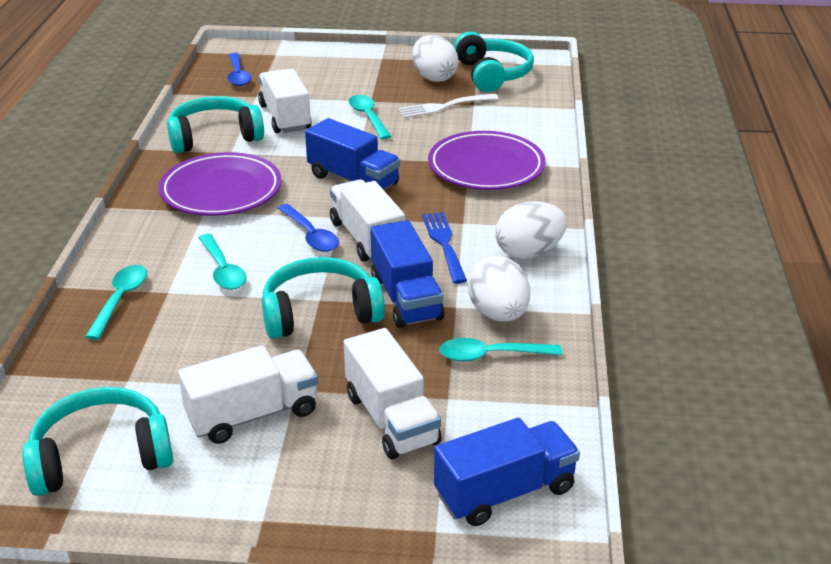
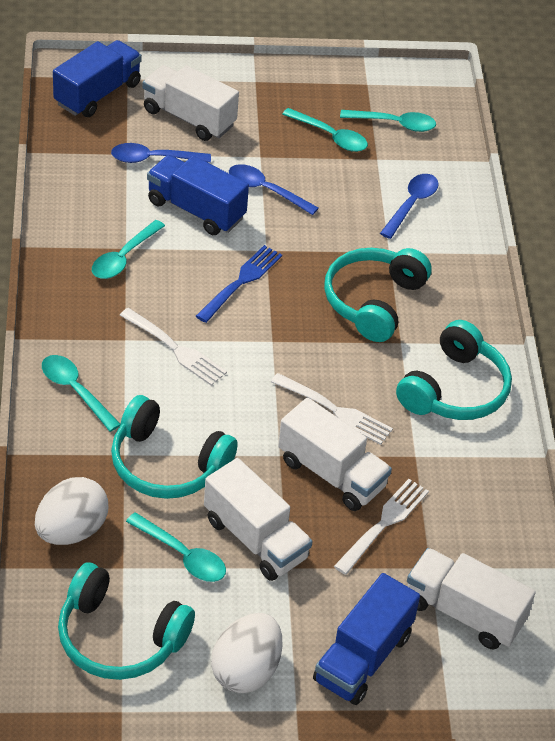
blue spoon: [227,53,251,86] [278,204,339,252] = 2 -> [111,143,211,163] [229,164,319,215] [380,174,439,239] = 3
purple plate: [159,152,282,216] [428,131,545,190] = 2 -> none = 0
turquoise spoon: [85,265,147,340] [199,234,247,290] [349,95,391,139] [439,338,562,362] = 4 -> [42,355,120,432] [92,220,165,279] [126,512,226,582] [282,108,368,152] [340,110,436,132] = 5
white egg: [412,35,458,82] [468,256,530,322] [495,201,567,259] = 3 -> [35,477,108,545] [211,613,282,693] = 2
white fork: [398,94,499,118] = 1 -> [120,308,227,386] [271,373,393,445] [334,479,429,575] = 3

